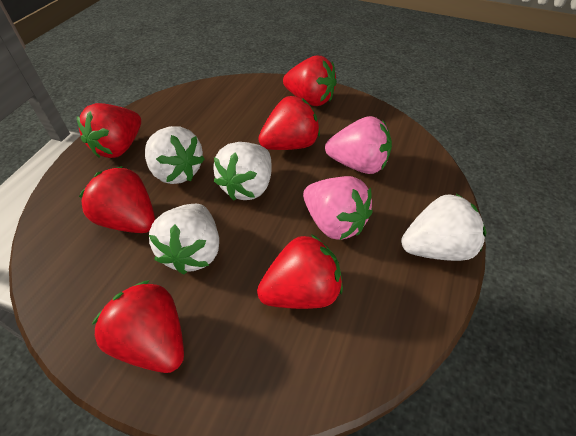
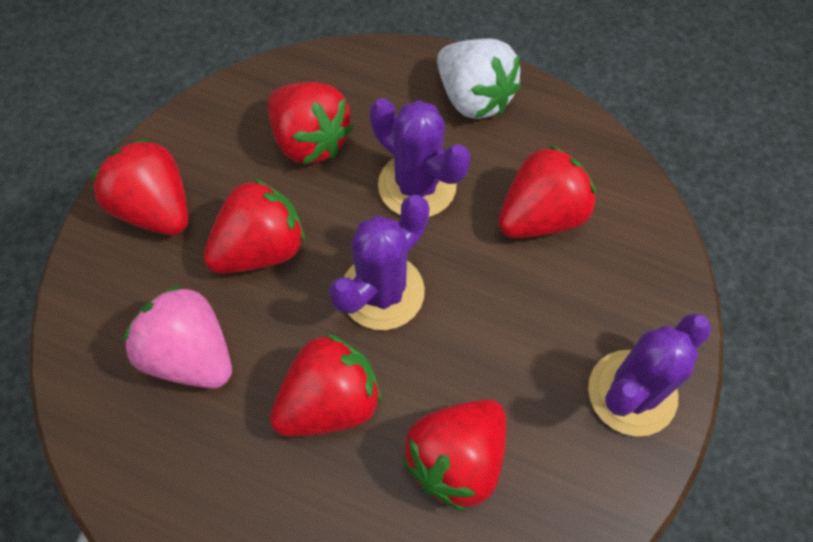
pink strawberry: [303,176,373,240] [325,116,392,174] = 2 -> [123,285,232,388] = 1
purple cactus: none = 0 -> [329,195,429,330] [370,98,471,217] [588,313,711,436] = 3
white strawberry: [145,126,205,184] [149,204,219,274] [213,142,272,201] [401,194,487,261] = 4 -> [437,39,521,119] = 1

